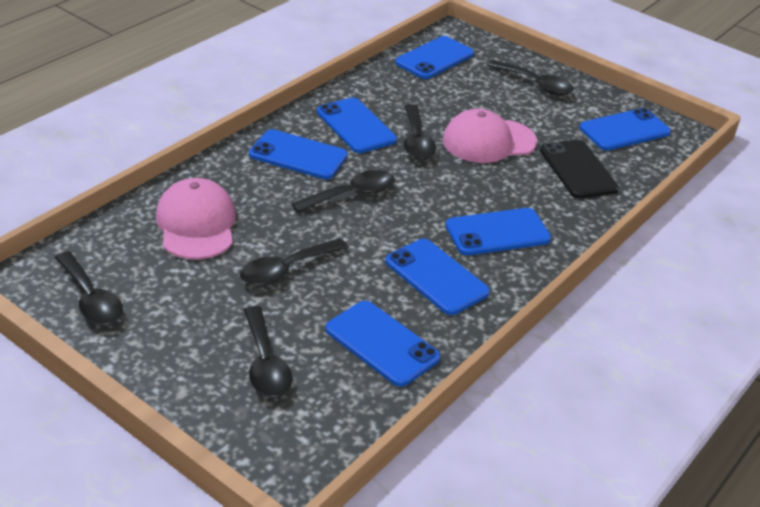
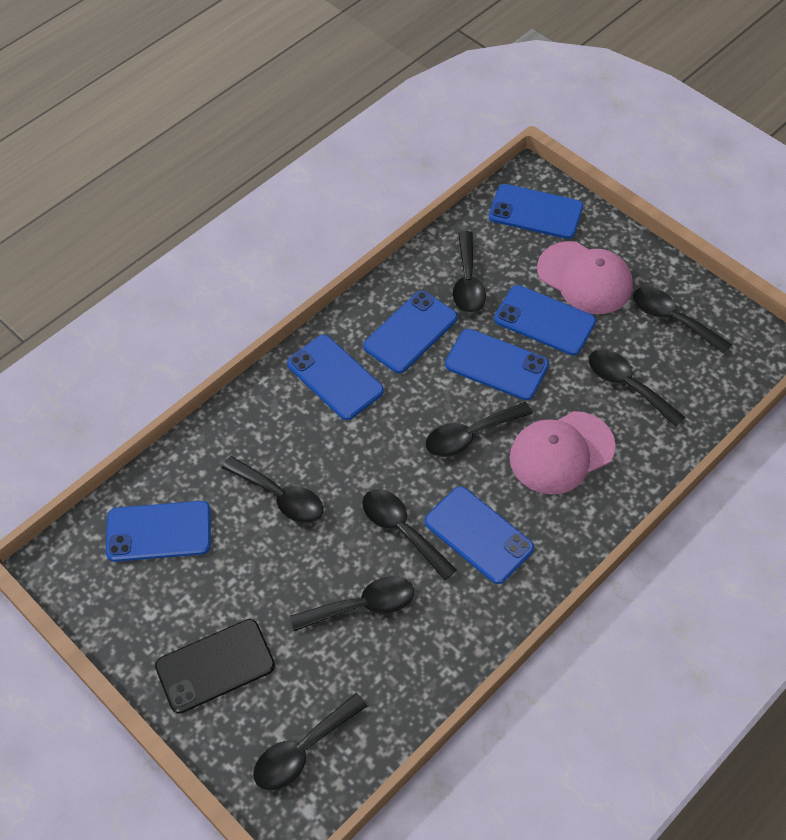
black spoon: [55,251,123,325] [240,238,348,286] [244,306,292,397] [292,170,395,213] [404,104,436,160] [487,60,574,95] = 6 -> [222,456,323,523] [253,693,367,790] [290,576,414,631] [362,489,457,580] [425,402,533,457] [453,231,486,313] [589,349,685,427] [633,287,732,354] = 8

